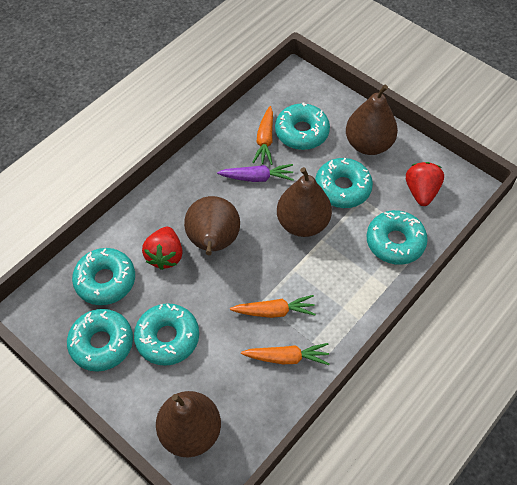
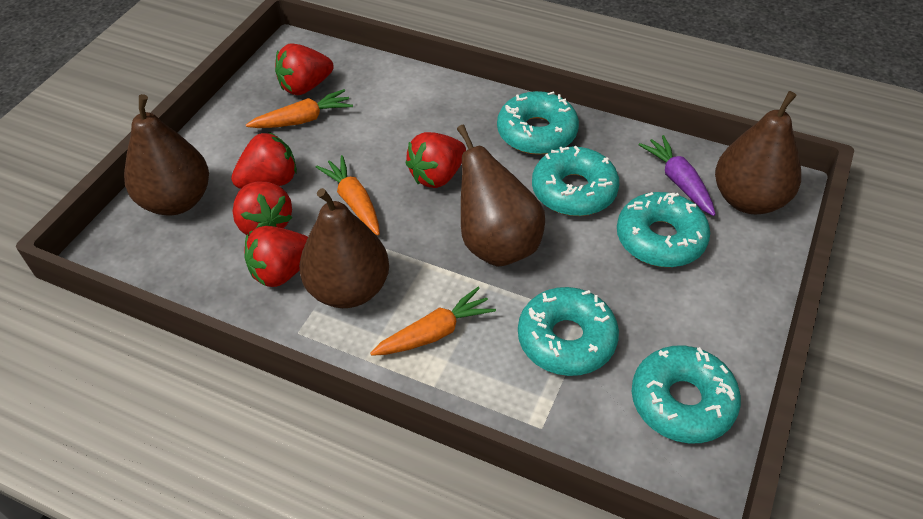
red strawberry: [142,227,183,270] [406,162,444,206] = 2 -> [231,132,297,189] [233,182,292,236] [244,226,308,287] [275,43,334,95] [405,132,466,188] = 5
turquoise donut: [67,309,133,372] [72,248,135,305] [134,303,199,366] [275,103,330,150] [315,158,373,208] [367,210,428,265] = 6 -> [497,91,579,155] [518,287,619,376] [532,146,619,216] [617,192,710,267] [632,345,741,443] = 5

